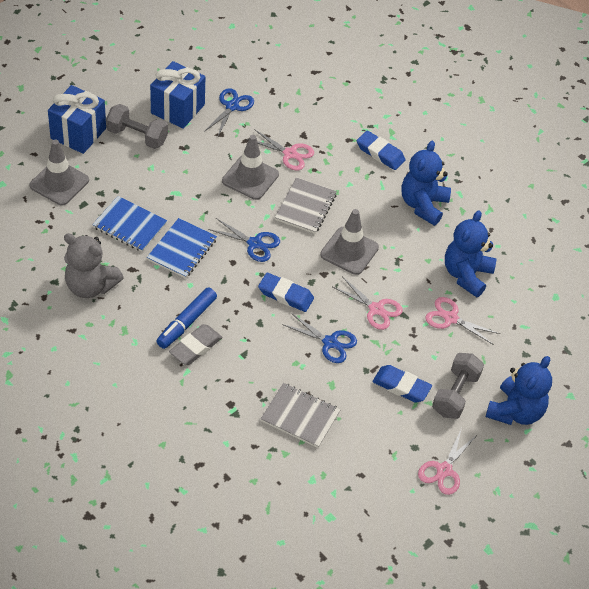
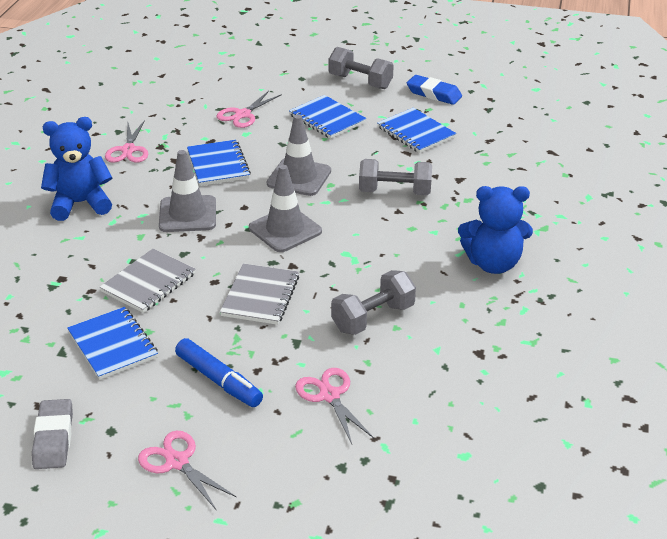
blue eraser: [258,273,314,312] [357,131,406,170] [372,365,432,403] = 3 -> [407,75,462,105] = 1
blue gift: [48,85,106,154] [150,61,205,129] = 2 -> none = 0
blue notebook: [92,196,167,252] [147,218,217,278] = 2 -> [67,307,158,380] [187,140,251,186] [289,95,366,139] [377,108,456,153] = 4
blue scissors: [204,88,254,136] [208,218,280,262] [282,313,357,363] = 3 -> none = 0
blue teddy bear: [401,141,451,226] [445,210,496,297] [486,356,552,425] = 3 -> [41,117,112,221] [458,186,533,274] = 2
grey dumbbell: [106,104,168,149] [432,353,484,419] = 2 -> [329,47,394,89] [331,270,416,335] [359,159,432,195] = 3
grey teddy bear: [64,233,124,298] = 1 -> none = 0

